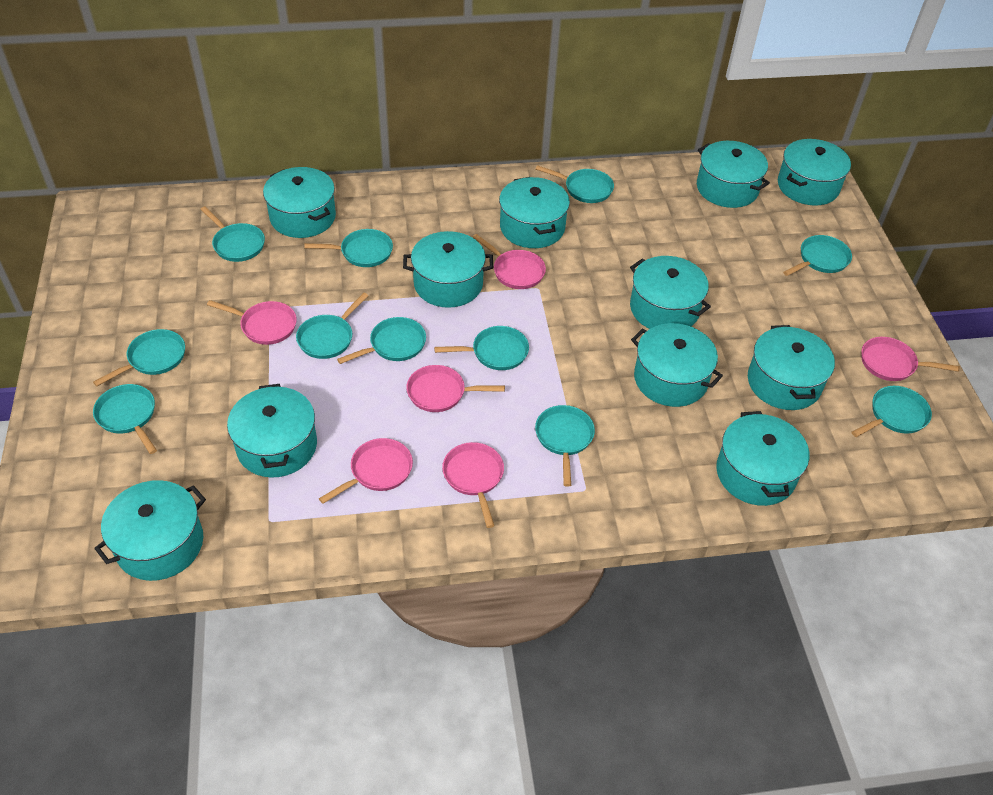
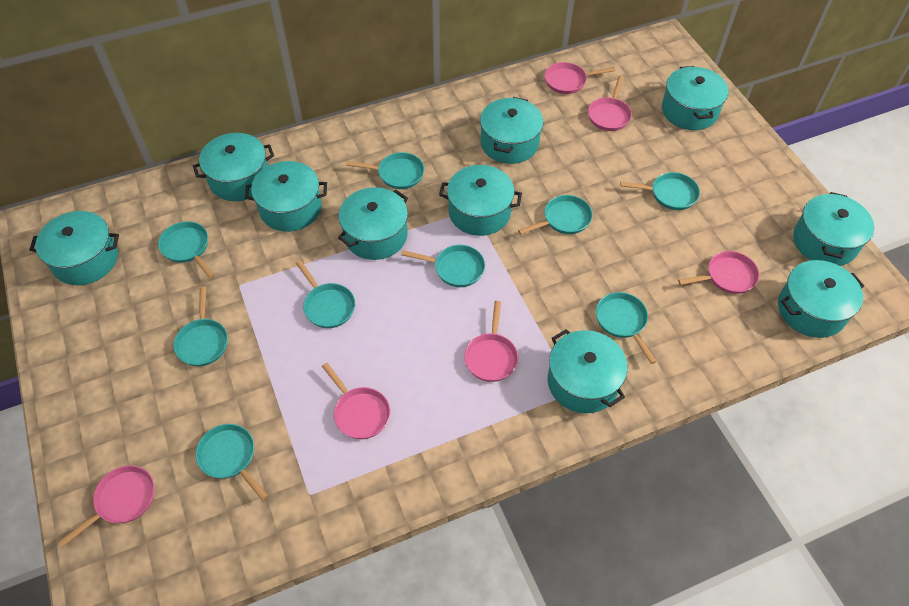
turquoise pan: [93,329,185,386] [93,384,157,454] [200,206,265,262] [296,293,369,359] [304,229,393,267] [337,317,426,364] [434,326,529,370] [535,165,614,203] [535,405,595,487] [783,235,852,276] [852,386,932,437] = 11 -> [158,221,214,278] [174,287,228,366] [196,424,268,501] [296,260,355,328] [346,152,424,189] [401,245,485,287] [518,195,593,235] [596,292,657,364] [620,172,700,210] = 9
turquoise pot: [94,480,206,581] [227,384,317,478] [263,167,336,238] [403,231,493,308] [499,177,570,248] [630,256,711,329] [631,323,723,407] [697,141,770,208] [716,411,809,506] [748,325,835,410] [778,139,851,206] = 11 -> [29,211,119,285] [193,133,274,201] [245,161,327,232] [338,187,408,260] [439,165,522,236] [480,97,543,164] [548,329,628,413] [662,66,728,130] [778,260,864,338] [793,192,874,266] = 10

